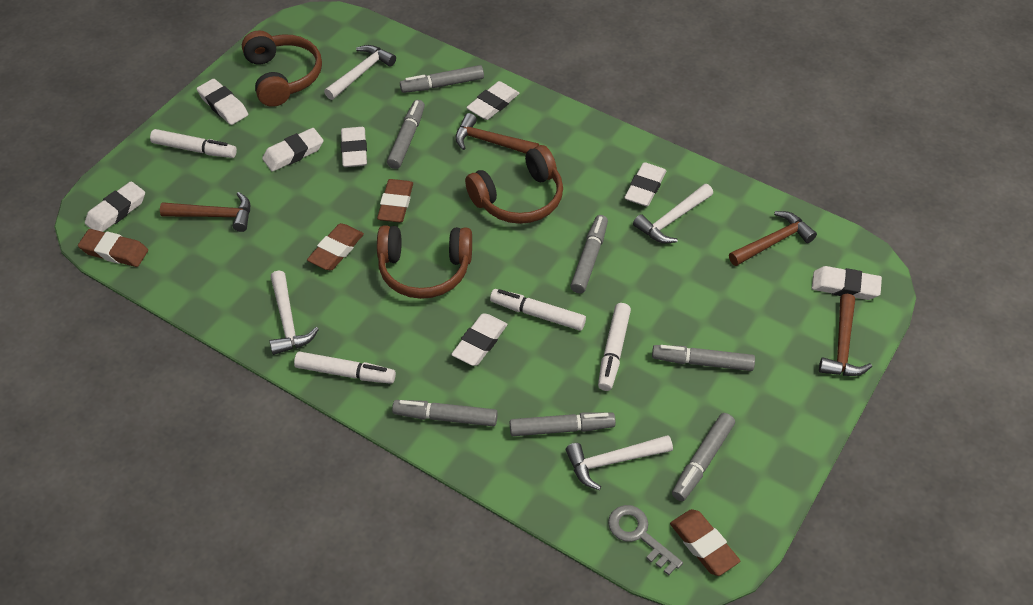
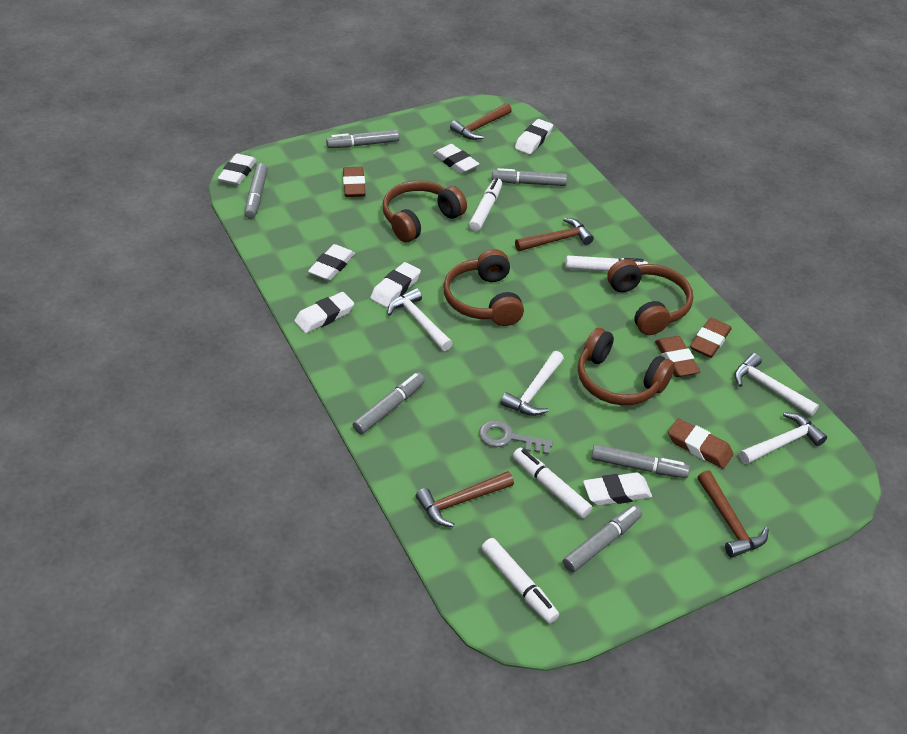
brown headphones: [242,31,322,107] [377,225,472,299] [465,145,563,224] = 3 -> [383,180,467,242] [443,249,524,326] [578,328,675,405] [607,259,693,335] = 4
grey marker: [387,100,425,169] [392,400,498,427] [400,65,484,93] [510,413,616,436] [570,215,608,293] [652,345,755,371] [672,413,735,501] = 7 -> [245,163,268,219] [326,129,399,148] [353,372,425,434] [492,168,567,186] [563,505,642,572] [591,444,690,478] = 6
white eraser: [85,181,145,232] [197,79,248,125] [262,128,323,172] [341,127,367,167] [451,313,508,366] [466,81,520,120] [624,162,666,206] [812,266,882,300] = 8 -> [218,154,257,185] [294,292,354,333] [308,244,355,281] [370,262,421,307] [434,144,479,174] [515,119,553,154] [583,472,652,506] = 7

